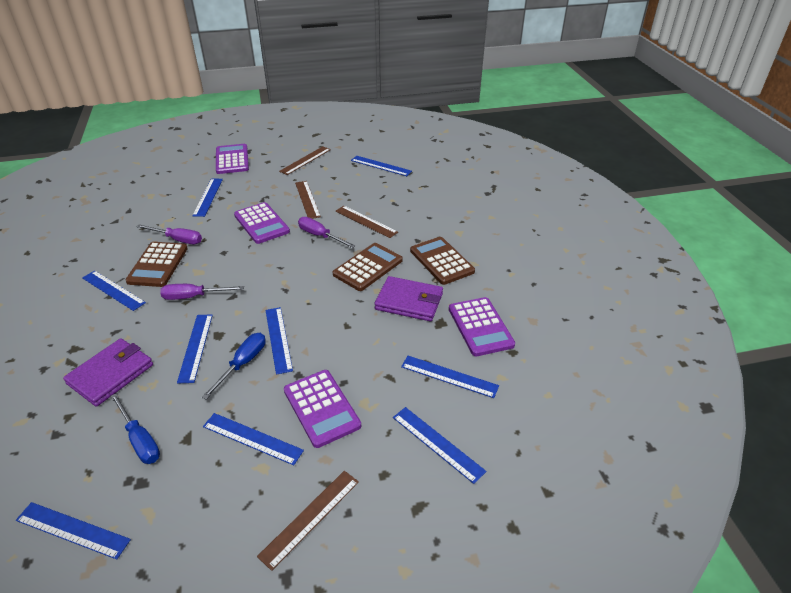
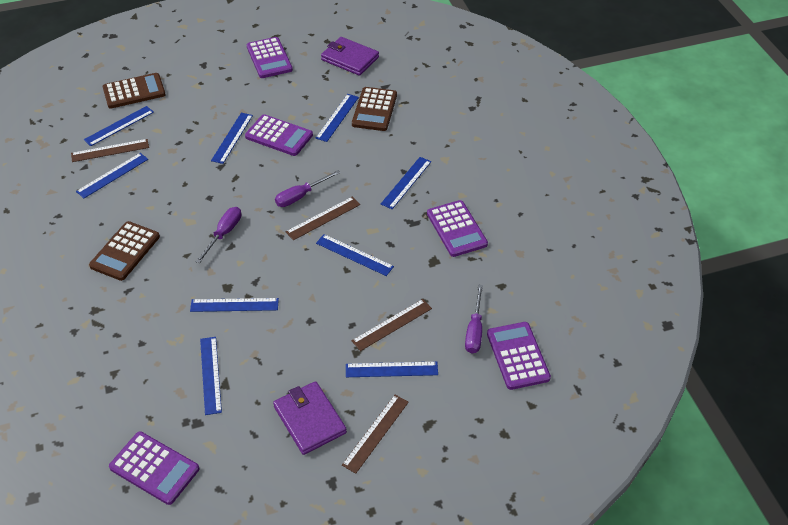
blue screwdriver: [110,393,160,464] [202,333,265,400] = 2 -> none = 0
purple calculator: [216,144,249,174] [234,202,290,244] [284,370,361,448] [449,297,515,356] = 4 -> [109,432,199,505] [245,114,313,156] [247,37,293,78] [427,200,488,257] [487,322,551,390] = 5

